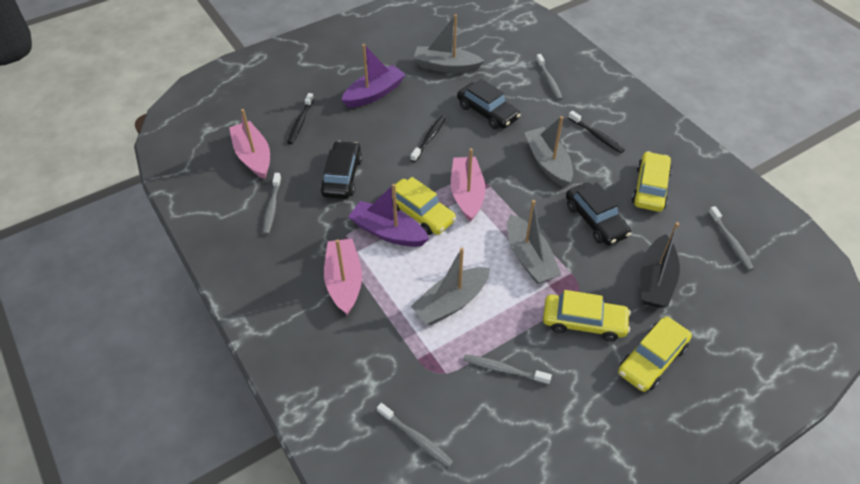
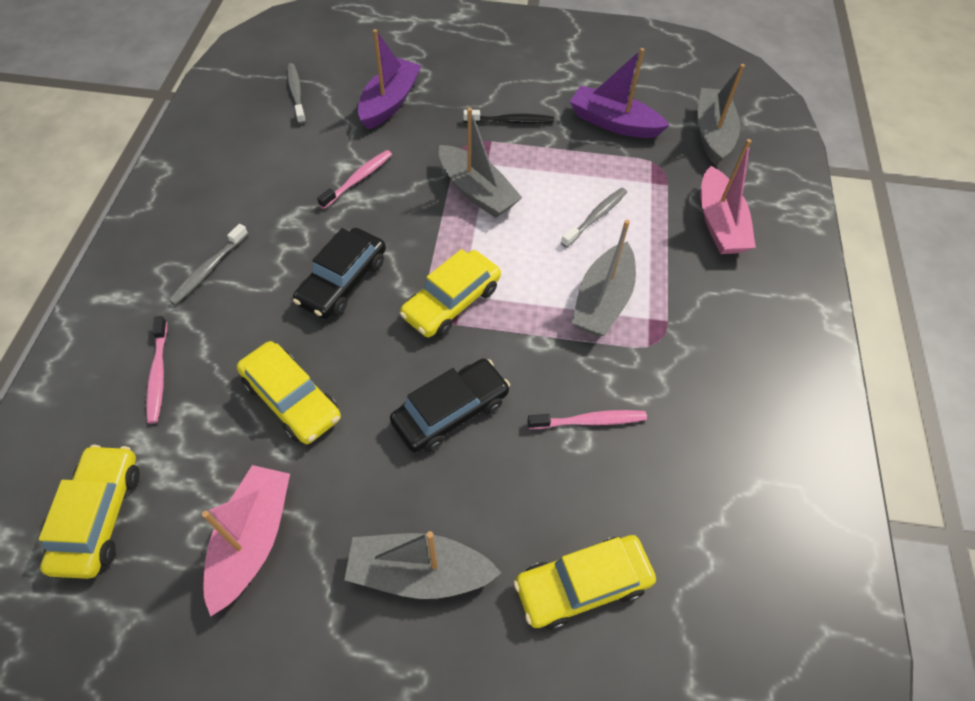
black boat: [641,222,680,308] = 1 -> none = 0
black car: [320,141,362,199] [457,79,520,129] [566,183,631,246] = 3 -> [293,228,386,319] [390,359,510,452] = 2
black toothbrush: [287,93,314,144] [411,116,446,162] [568,111,625,153] = 3 -> [464,110,554,124] = 1
grey toothbrush: [263,173,281,235] [377,403,454,468] [463,354,552,385] [536,54,563,100] [708,206,754,271] = 5 -> [168,224,248,305] [287,63,306,124] [561,187,627,248] = 3
pink boat: [229,109,270,179] [324,239,362,315] [451,148,485,222] = 3 -> [202,465,290,617] [701,139,756,254] = 2
pink toothbrush: none = 0 -> [146,316,167,424] [317,150,392,209] [527,410,647,429] = 3

